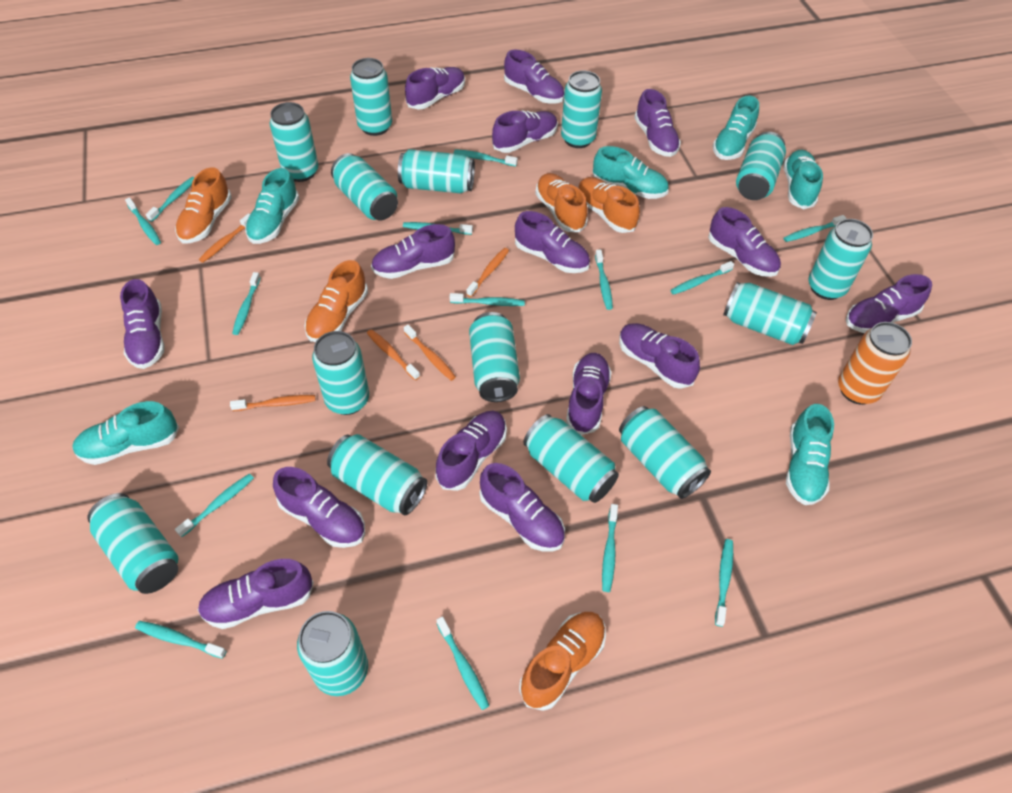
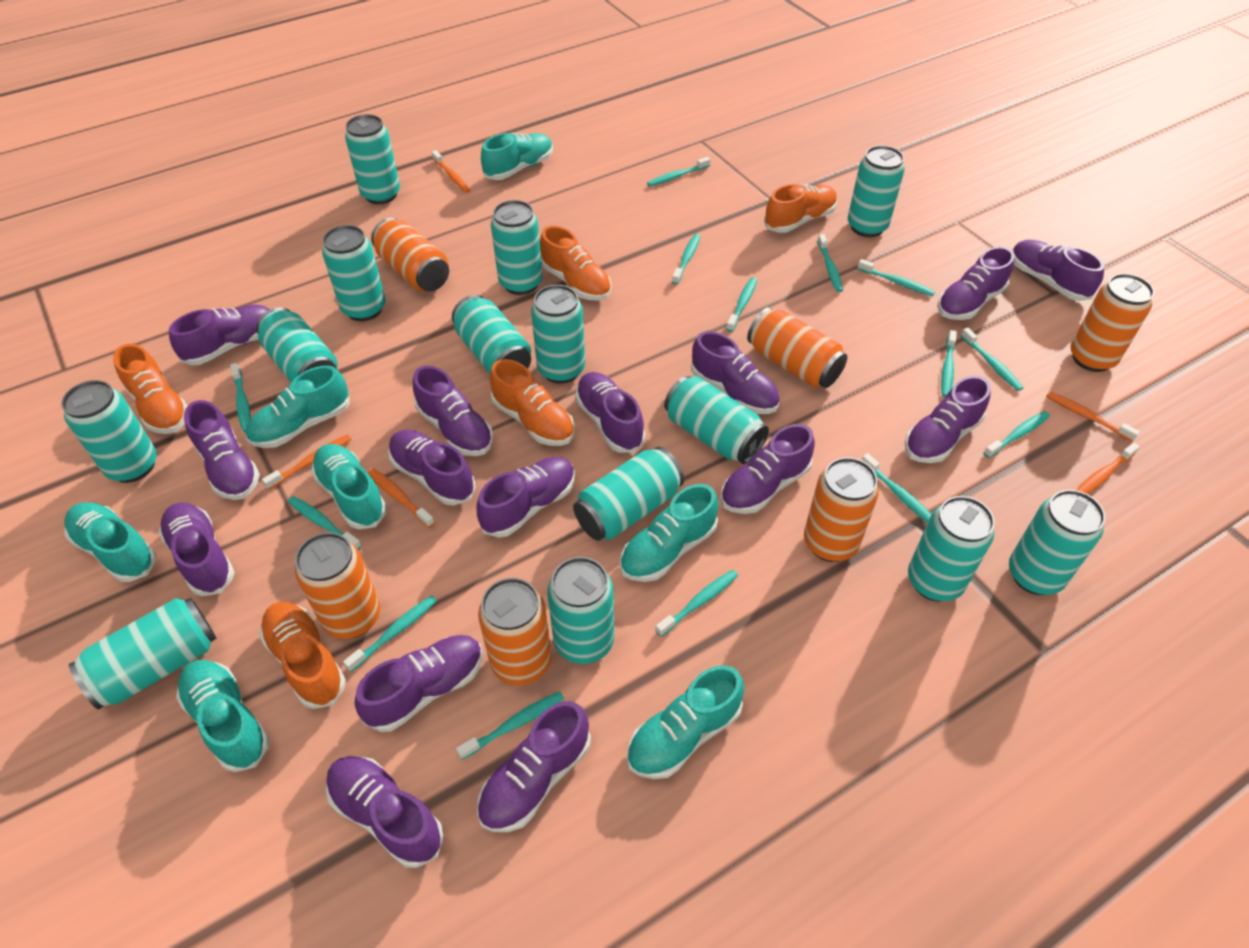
orange can: [838,322,912,405] = 1 -> [295,532,380,639] [371,218,449,292] [478,578,552,685] [747,307,847,388] [804,457,879,562] [1070,273,1154,372] = 6
turquoise can: [87,493,178,594] [270,102,319,182] [297,611,368,696] [312,331,369,415] [327,434,427,515] [331,153,398,221] [350,58,392,136] [398,149,475,193] [469,312,520,402] [523,414,619,503] [561,70,602,148] [619,406,711,499] [723,282,817,345] [736,132,786,200] [808,219,873,300] = 15 -> [61,380,157,483] [69,598,216,709] [256,307,338,383] [322,225,386,321] [345,114,400,204] [452,295,531,374] [491,200,543,295] [531,285,585,384] [547,557,614,664] [573,447,684,541] [664,376,769,464] [848,145,905,237] [908,496,995,602] [1009,490,1105,595] = 14
turquoise shoe: [72,401,179,465] [245,168,299,244] [593,146,669,199] [713,95,759,160] [783,150,823,209] [786,404,834,505] = 6 -> [64,502,156,582] [176,660,269,772] [246,365,349,448] [311,444,387,530] [481,133,553,180] [620,484,719,582] [627,665,744,779] = 7

